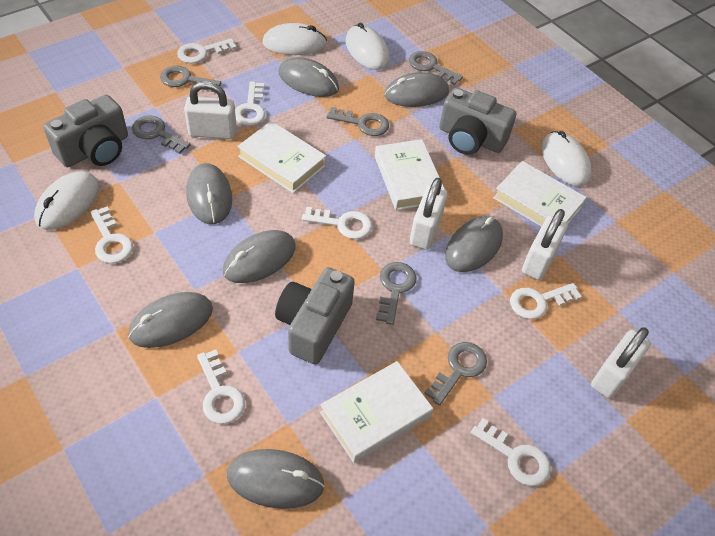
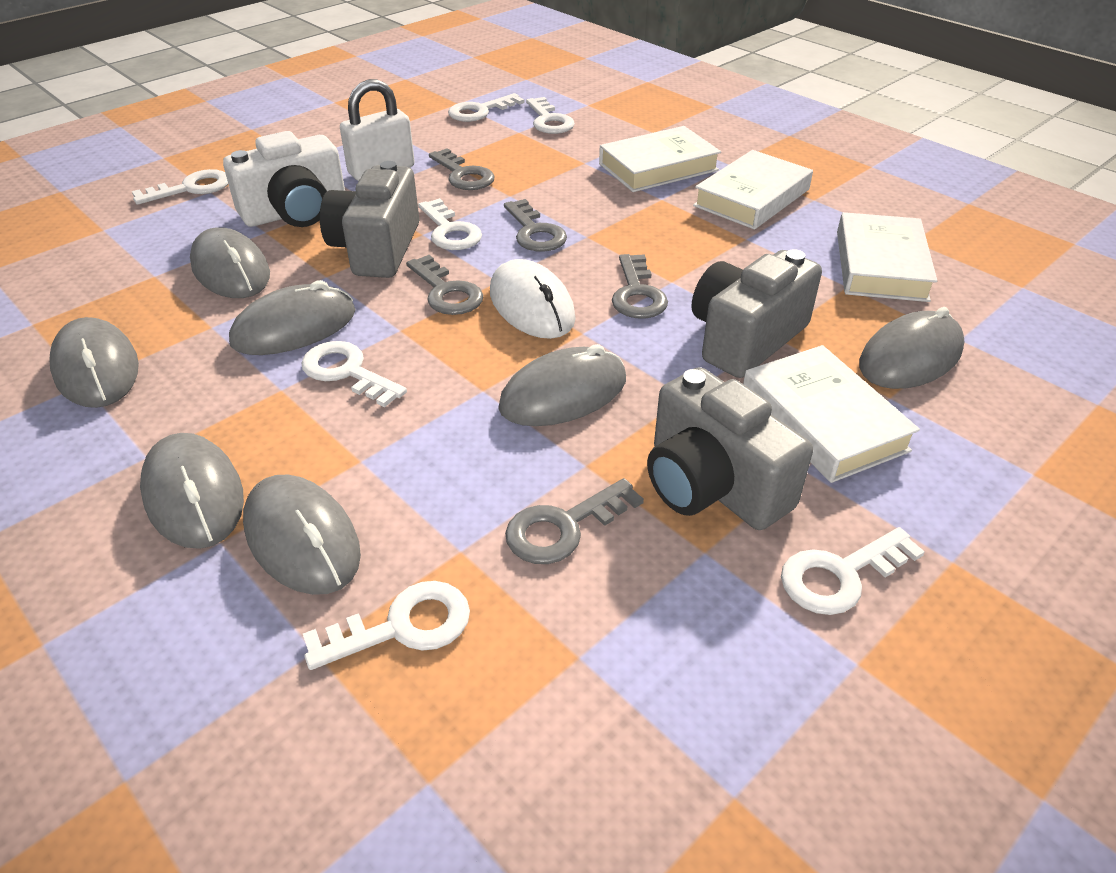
grey key: [132,115,191,154] [160,66,221,92] [327,107,389,136] [376,262,417,325] [409,51,463,85] [424,342,487,406] = 6 -> [406,255,483,315] [429,148,495,190] [504,199,567,252] [505,478,644,564] [612,254,668,319] = 5
white camera: none = 0 -> [223,131,345,227] = 1
white mouse: [34,171,99,230] [262,23,327,55] [345,23,390,70] [541,131,592,186] = 4 -> [490,259,576,339] = 1
white padlock: [184,81,237,139] [410,178,447,250] [522,209,568,280] [591,327,651,398] = 4 -> [340,79,415,181] = 1

